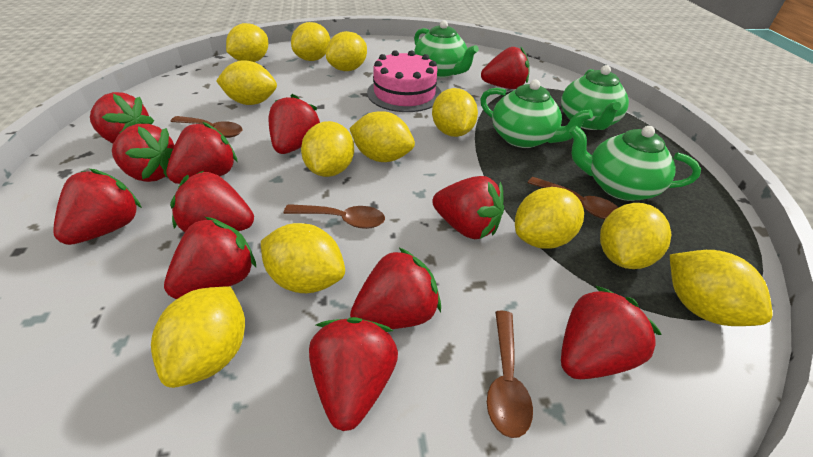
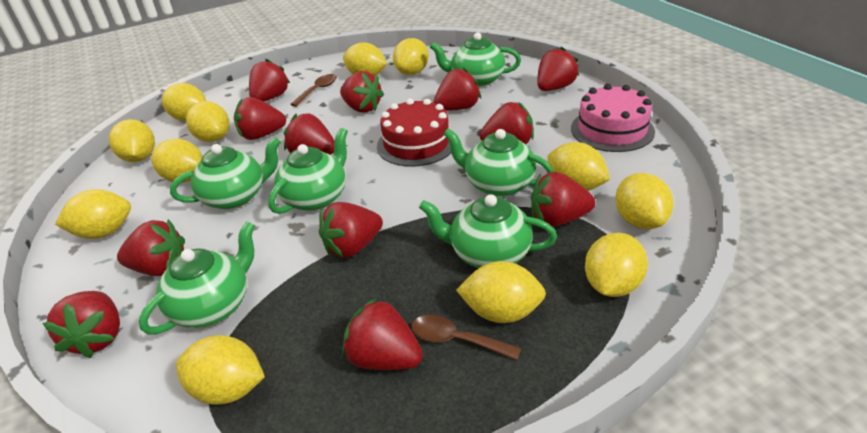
brown spoon: [170,116,242,138] [284,204,385,229] [487,311,533,438] [528,177,619,219] = 4 -> [290,74,337,107] [411,315,521,360] = 2
green teapot: [414,20,479,78] [480,79,593,148] [561,65,629,130] [569,126,701,201] = 4 -> [139,221,255,335] [170,137,281,209] [268,128,348,214] [419,194,557,268] [430,32,521,87] [443,128,554,197] = 6
red cake: none = 0 -> [377,99,451,167] = 1

